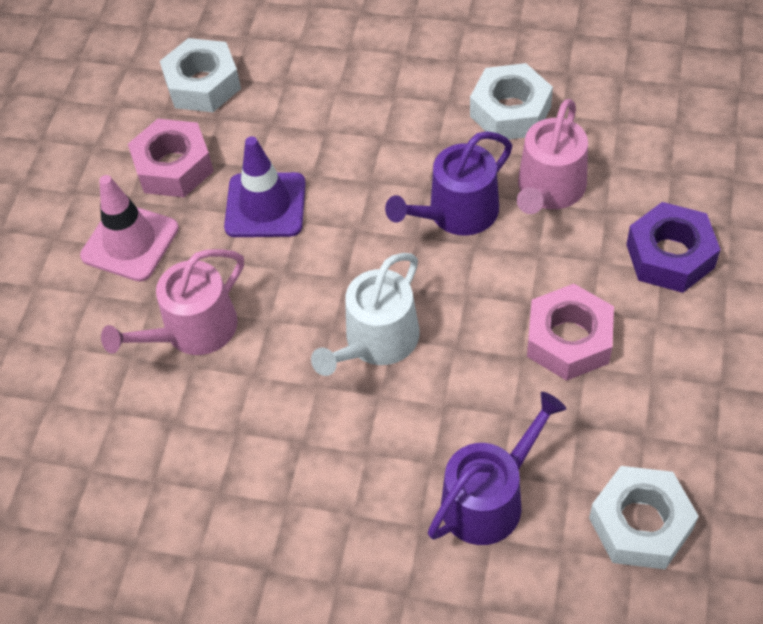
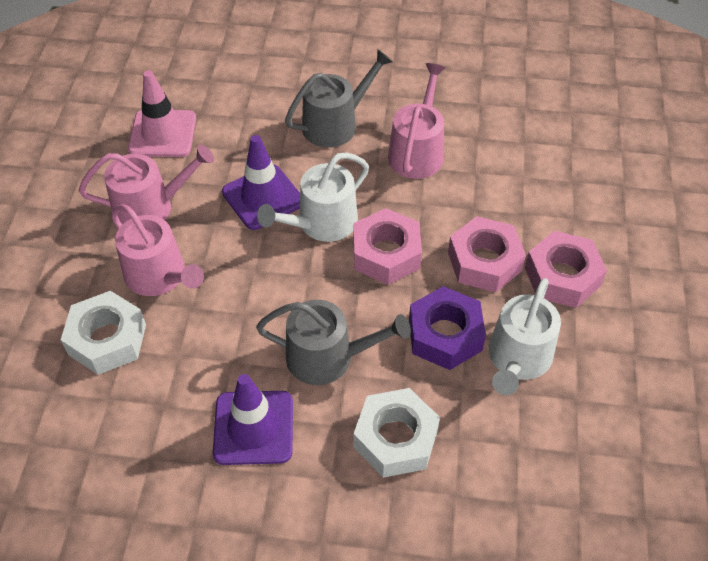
grey watering can: none = 0 -> [256,300,411,385] [285,49,393,148] = 2
pink nut: [128,119,214,197] [527,284,614,381] = 2 -> [354,208,422,285] [448,216,526,292] [525,231,607,308] = 3
pink watering can: [101,249,244,355] [517,99,588,214] = 2 -> [79,144,214,225] [111,204,204,296] [388,63,446,179] = 3
purple traffic cone: [224,136,306,237] = 1 -> [213,374,293,465] [222,135,300,230] = 2
purple watering can: [385,131,512,235] [428,392,566,545] = 2 -> none = 0
white nut: [160,38,241,112] [470,63,553,141] [589,466,699,569] = 3 -> [61,291,146,375] [353,388,440,478] = 2
white watering can: [311,253,419,376] = 1 -> [257,153,369,242] [489,278,561,395] = 2

